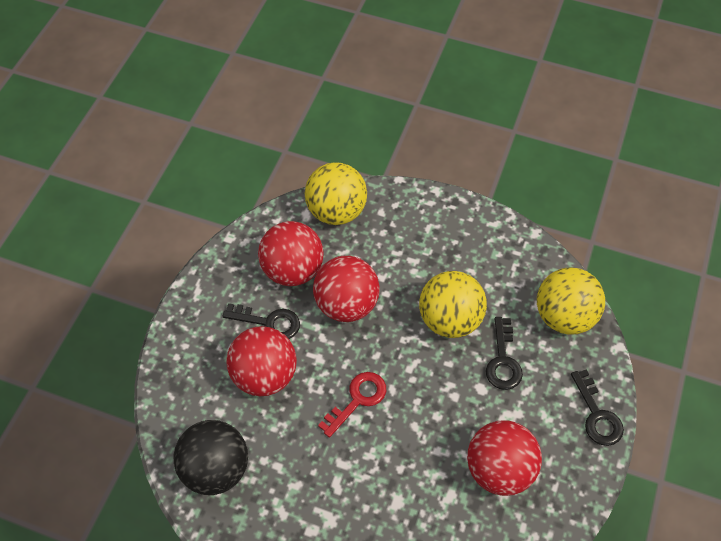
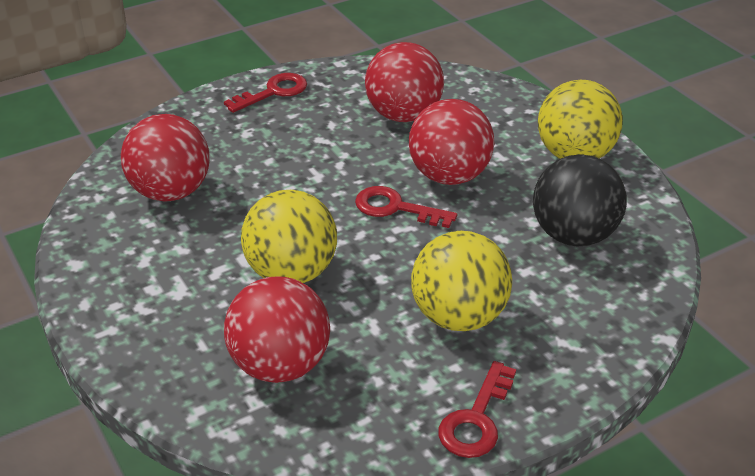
black key: [222,303,300,339] [486,317,523,390] [571,369,624,446] = 3 -> none = 0
red key: [318,372,386,438] = 1 -> [224,73,307,113] [355,186,457,228] [438,361,516,458] = 3

